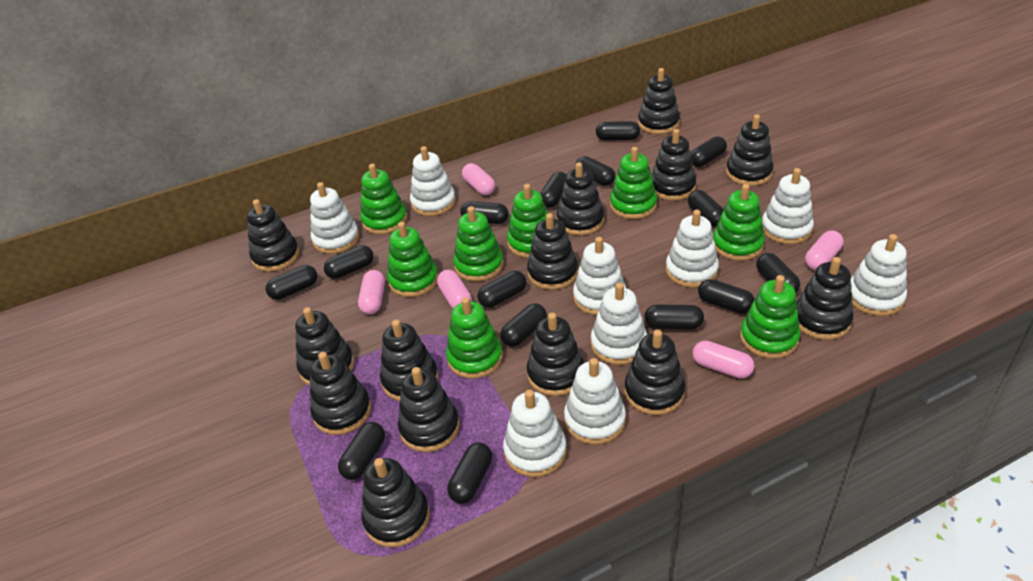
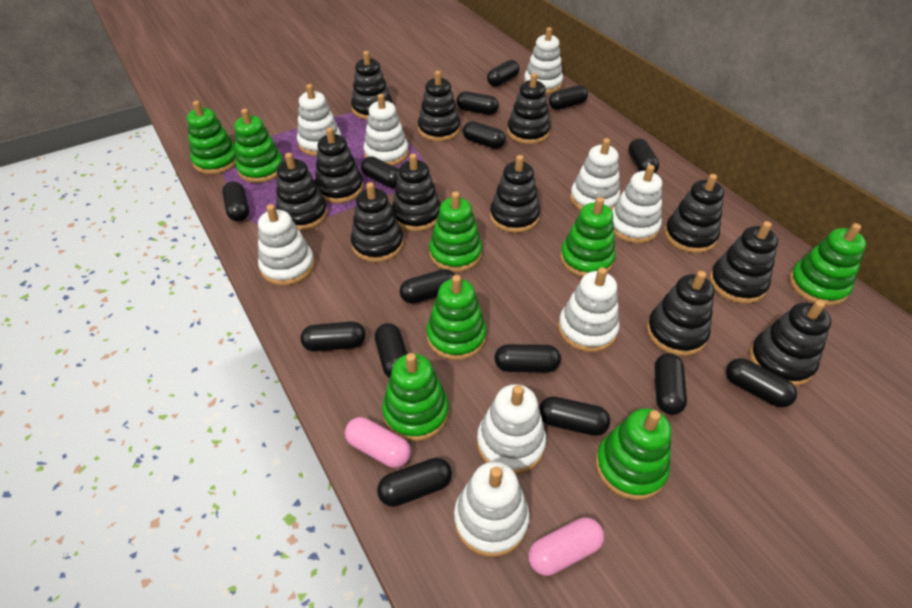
black stacking toy: [247,199,300,272] [295,307,354,385] [310,352,371,435] [361,458,430,548] [380,320,438,401] [398,367,460,452] [527,213,578,290] [527,313,584,396] [557,162,604,235] [625,330,685,415] [638,68,680,134] [651,129,696,201] [726,114,774,186] [797,257,853,340] = 14 -> [276,153,328,231] [315,127,363,203] [351,51,392,120] [351,182,404,262] [392,154,441,232] [418,71,460,142] [490,155,540,233] [507,73,551,144] [647,271,715,356] [664,174,724,253] [709,221,778,304] [749,300,831,386] = 12
pink capsule: [358,270,385,314] [437,270,472,309] [462,163,495,195] [693,341,754,378] [805,231,844,270] = 5 -> [345,417,411,468] [528,517,604,576] = 2

